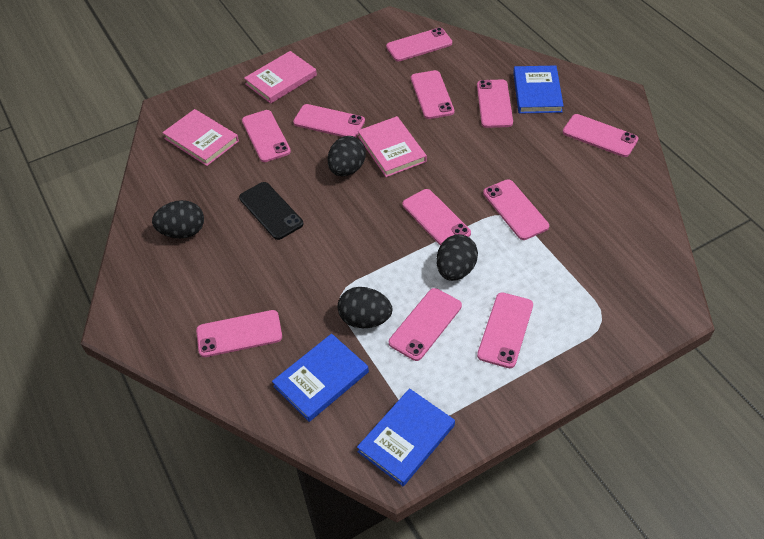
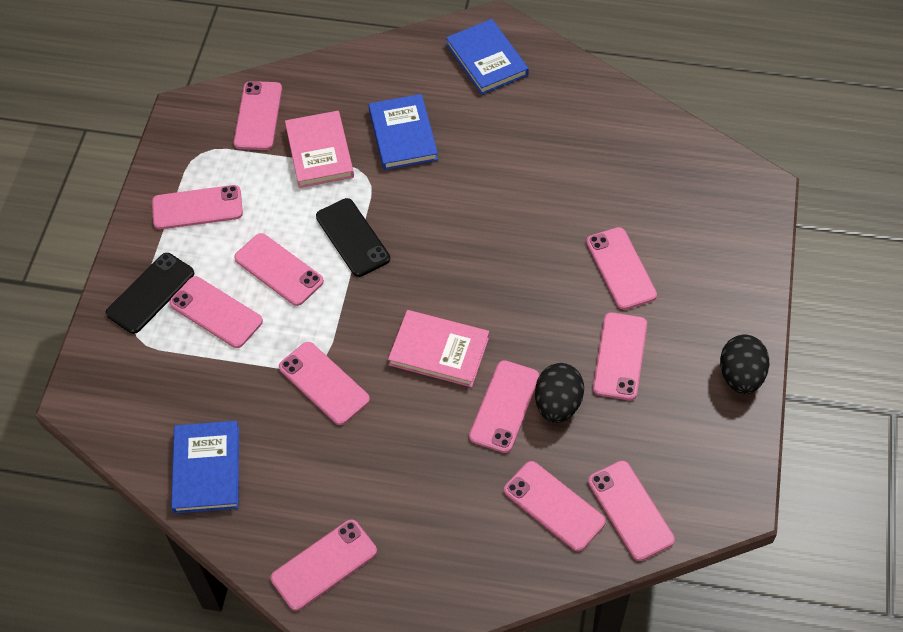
black egg: [152,200,204,239] [327,136,366,176] [338,287,392,328] [437,234,478,281] = 4 -> [535,363,584,423] [720,335,769,394] = 2
black phone: [239,182,304,240] = 1 -> [106,253,194,334] [316,198,390,277] = 2
pink book: [162,109,239,166] [244,51,317,104] [358,116,427,177] = 3 -> [285,111,354,188] [388,310,489,387] = 2

